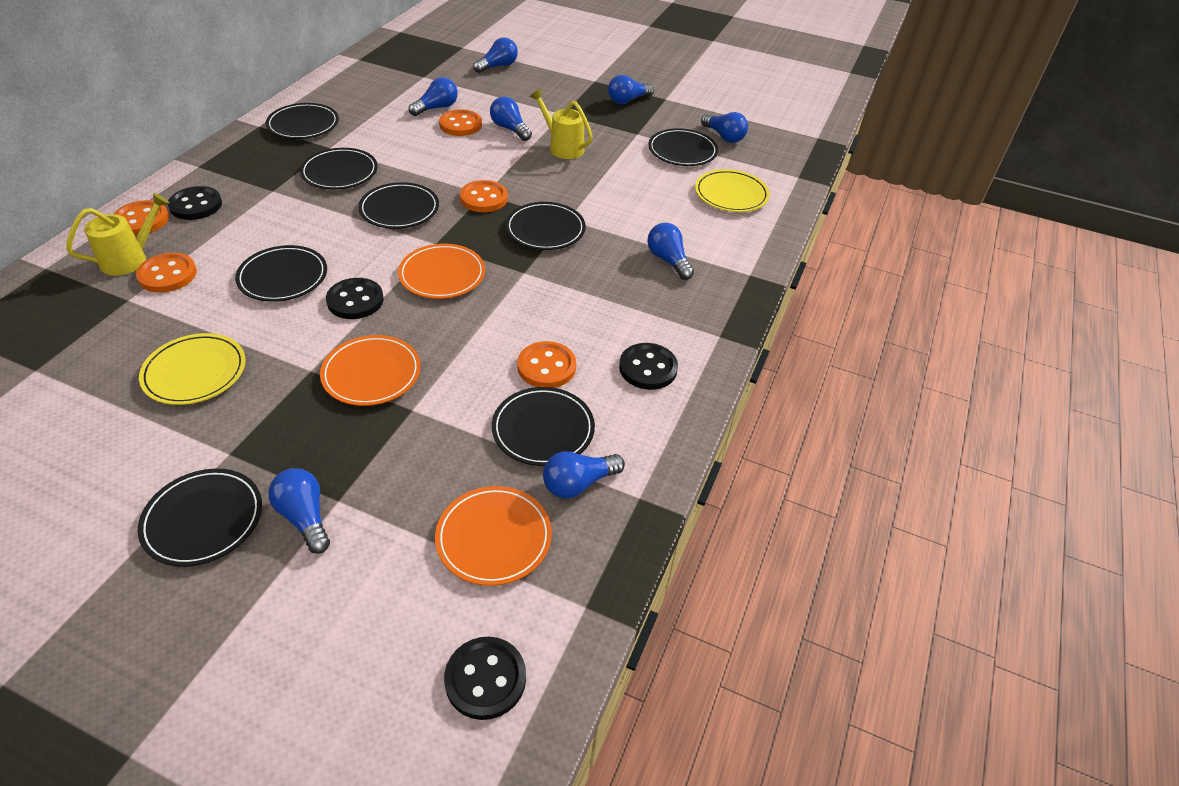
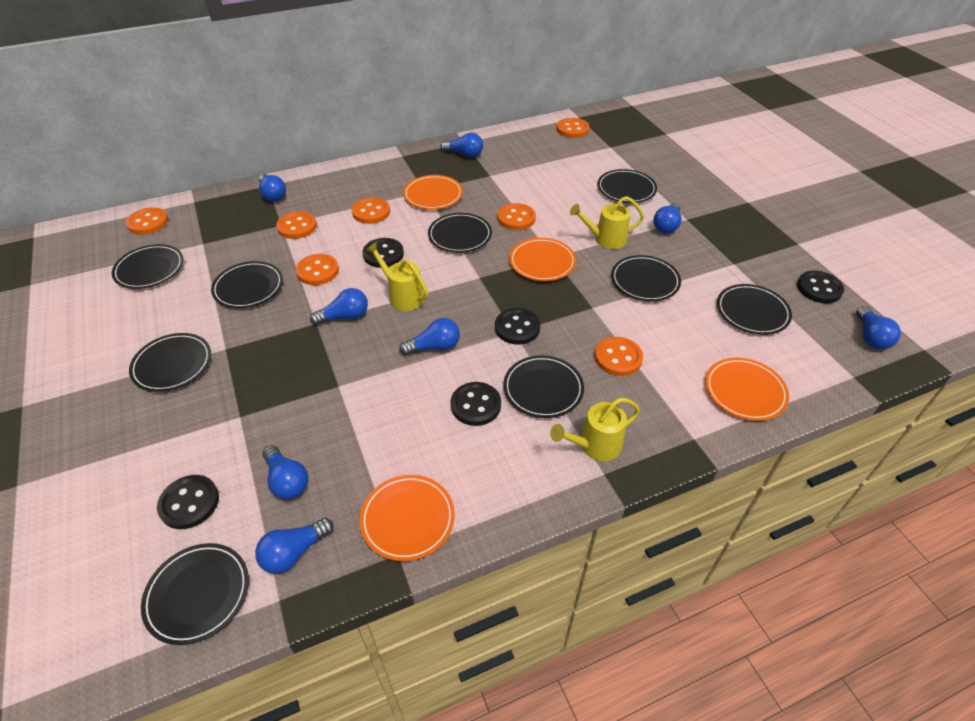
black button: [168,186,222,220] [326,278,384,319] [444,637,526,720] [619,343,678,390] = 4 -> [157,475,219,529] [363,238,404,268] [451,382,501,426] [495,308,540,345] [797,271,844,303] = 5
black plate: [138,469,262,567] [235,245,327,302] [266,103,339,139] [300,148,378,189] [358,182,439,229] [492,387,595,466] [505,202,586,250] [648,128,718,166] = 8 -> [112,244,184,289] [129,333,211,392] [141,543,249,645] [211,261,283,308] [428,213,492,253] [503,355,584,418] [597,169,657,203] [611,255,681,301] [717,284,792,335] = 9
orange button: [114,200,169,235] [136,253,197,293] [439,109,482,136] [460,180,508,212] [517,341,576,388] = 5 -> [126,207,168,235] [276,211,317,239] [296,254,339,285] [352,197,390,224] [497,203,536,230] [557,118,589,138] [595,337,643,376] = 7
orange plate: [320,335,421,406] [398,244,485,299] [435,486,552,586] = 3 -> [359,475,455,561] [403,175,463,210] [509,238,576,281] [705,358,789,421] = 4
yellow plate: [139,333,246,405] [695,169,770,212] = 2 -> none = 0
yellow watering can: [66,193,169,276] [530,89,593,159] = 2 -> [366,242,429,311] [550,398,640,461] [570,196,644,249] = 3

